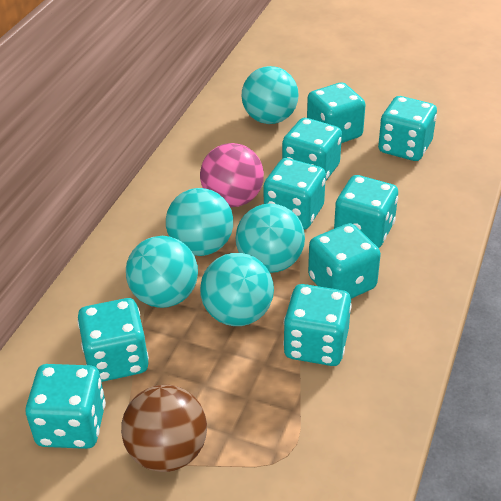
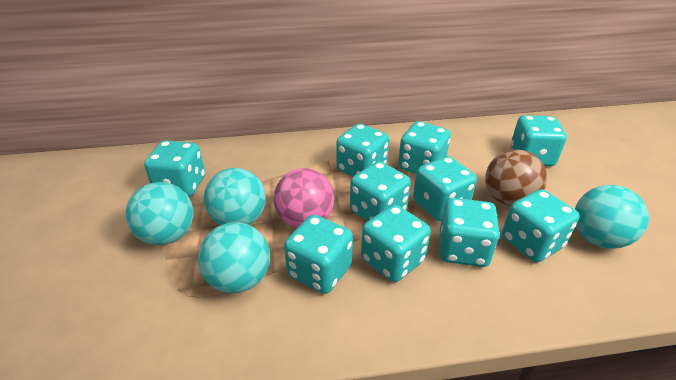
turquoise ball: [126,236,198,308] [166,188,233,256] [200,253,274,326] [236,203,305,273] [241,66,299,124] = 5 -> [125,182,193,245] [198,222,270,293] [204,168,266,225] [575,185,649,249] = 4
turquoise dice: [25,364,106,449] [77,298,149,382] [263,158,326,230] [282,118,342,182] [283,284,352,366] [307,82,365,143] [308,223,381,299] [334,175,398,248] [378,96,437,161] = 9 -> [144,140,205,197] [284,215,353,294] [336,124,389,176] [350,161,411,221] [361,204,431,282] [398,121,451,174] [413,156,477,221] [439,198,500,267] [502,189,580,262] [511,115,567,166] = 10

